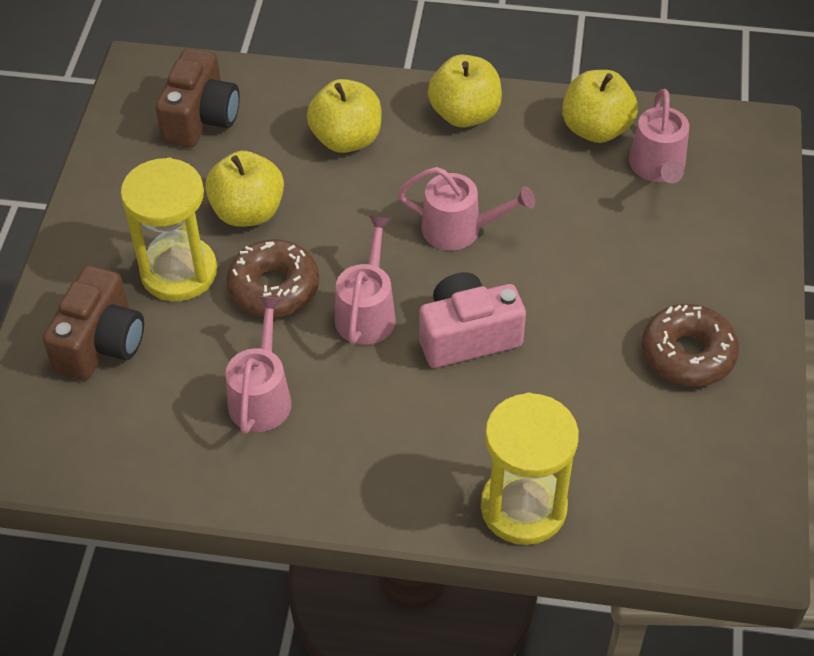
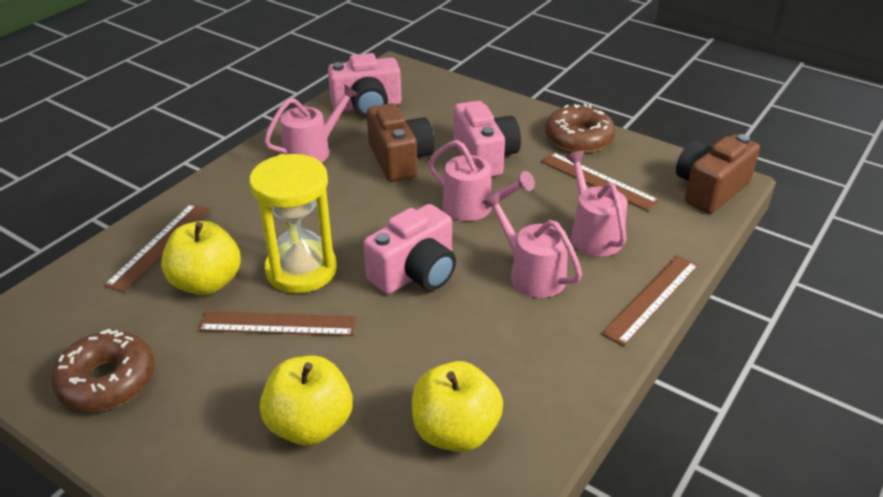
brown ruler: none = 0 -> [104,203,210,293] [198,311,357,336] [541,152,660,211] [601,255,698,346] = 4
pink camera: [419,272,526,368] = 1 -> [328,53,401,118] [363,204,456,294] [454,101,521,177] = 3
yellow apple: [205,151,284,227] [307,79,381,153] [428,55,502,127] [562,70,638,143] = 4 -> [161,221,241,295] [260,356,353,446] [412,361,503,452] = 3
yellow hourglass: [120,158,217,301] [481,393,579,545] = 2 -> [249,154,337,293] = 1

